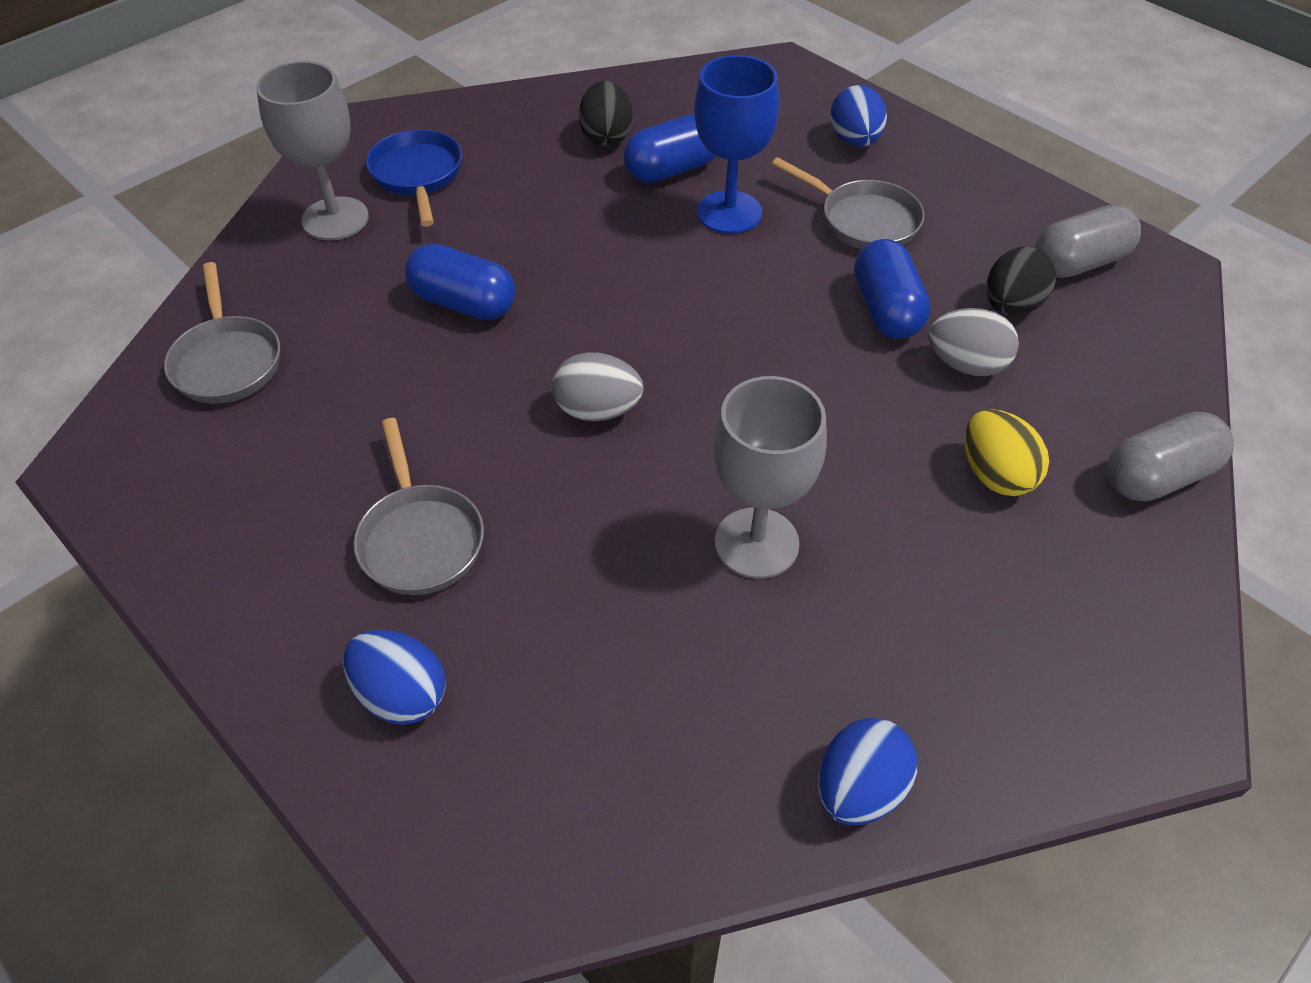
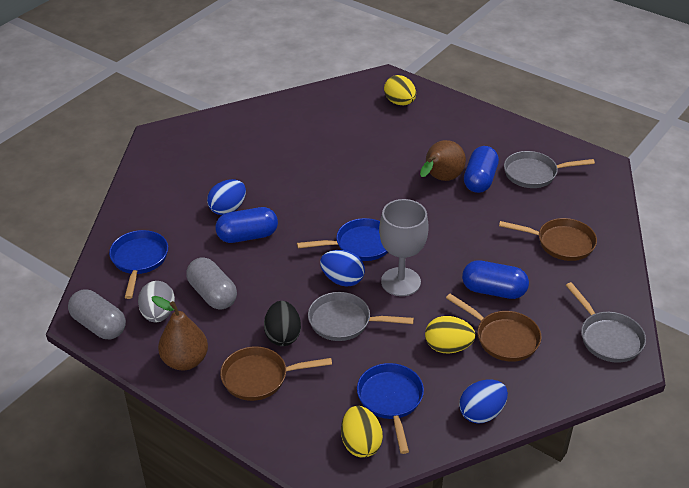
black egg: [579,81,633,146] [987,247,1056,316] = 2 -> [264,301,301,346] = 1
blue goblet: [694,55,779,234] = 1 -> none = 0
blue pan: [366,130,462,227] = 1 -> [109,230,168,299] [297,218,388,261] [357,363,424,454] = 3
brown pan: none = 0 -> [220,346,332,401] [446,294,542,362] [499,218,597,261] = 3
brown pear: none = 0 -> [152,296,208,371] [420,140,466,181] = 2
grey egg: [552,352,643,421] [928,308,1019,376] = 2 -> [138,281,175,322] = 1
grey goblet: [256,61,369,240] [713,376,827,579] = 2 -> [379,199,429,296] = 1
yellow egg: [965,409,1049,496] = 1 -> [341,406,383,458] [384,75,416,105] [425,316,476,353] = 3

